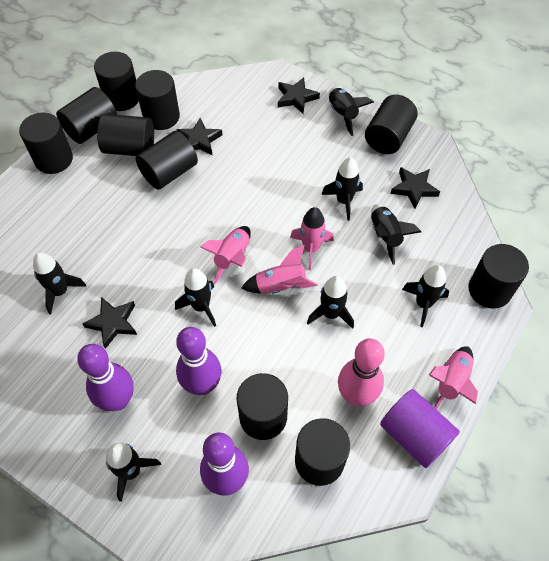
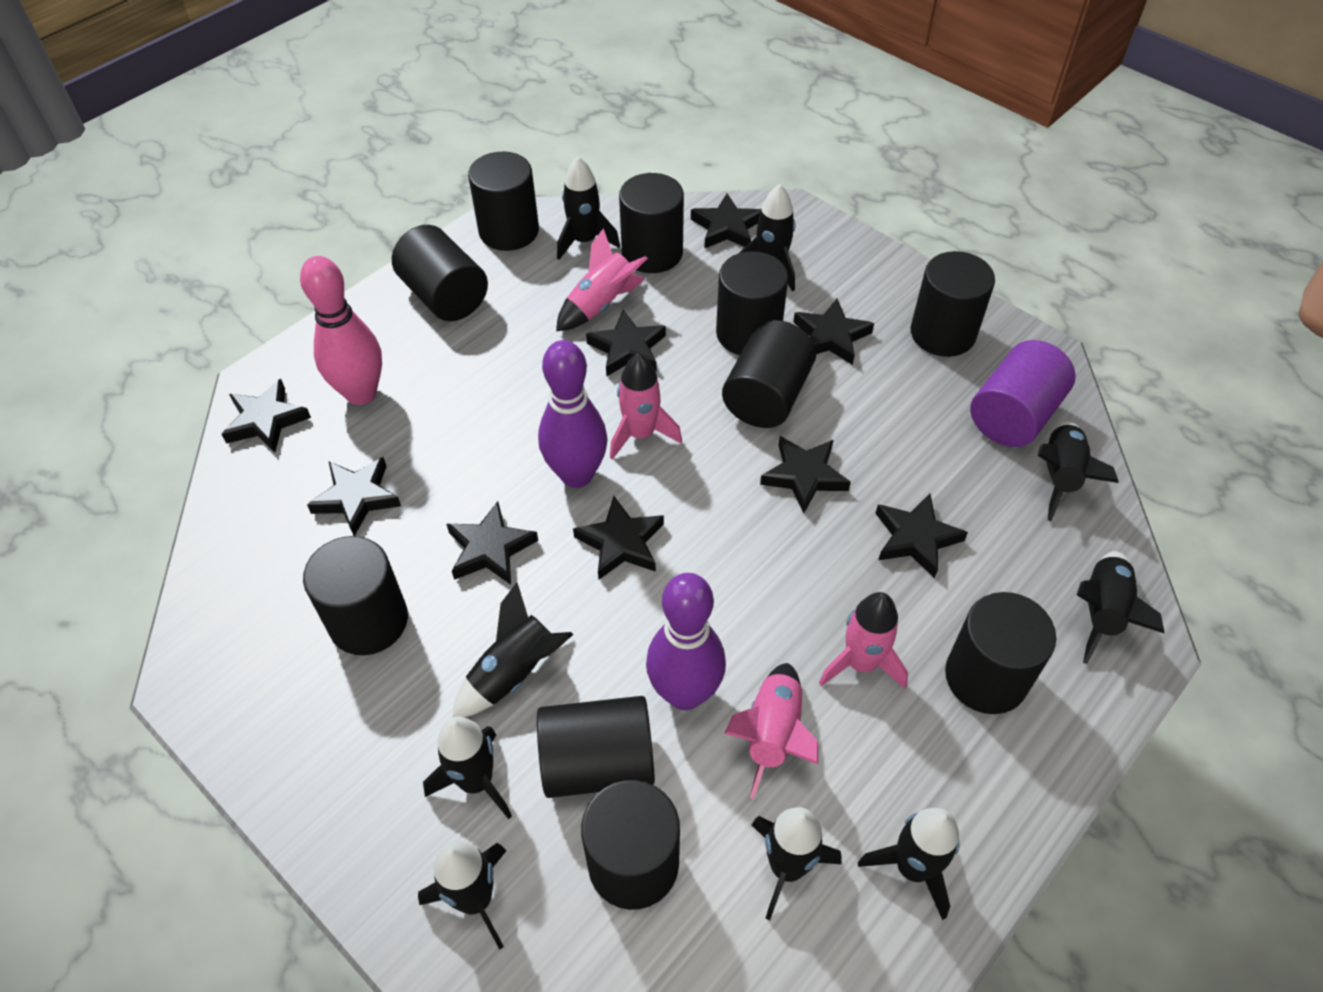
black rocket: [33,252,86,314] [106,443,161,502] [175,268,216,327] [307,276,354,329] [321,157,363,221] [329,87,374,136] [371,204,421,265] [402,265,449,327] = 8 -> [418,841,506,950] [423,716,512,819] [453,582,573,717] [557,157,620,260] [740,184,795,291] [752,807,842,920] [858,808,959,920] [1038,422,1119,522] [1077,551,1164,664] = 9
black star: [82,297,137,349] [176,118,222,156] [278,77,320,114] [390,167,440,209] = 4 -> [221,379,311,452] [307,457,401,536] [447,501,538,585] [573,496,664,580] [586,310,666,377] [691,193,761,249] [760,436,851,514] [793,299,874,365] [875,494,968,578] = 9
purple bowling pin: [77,344,134,411] [176,327,221,395] [200,433,249,496] = 3 -> [538,340,608,488] [646,573,726,710] = 2

